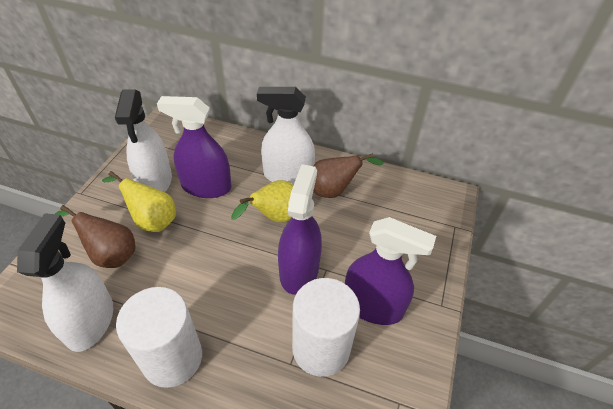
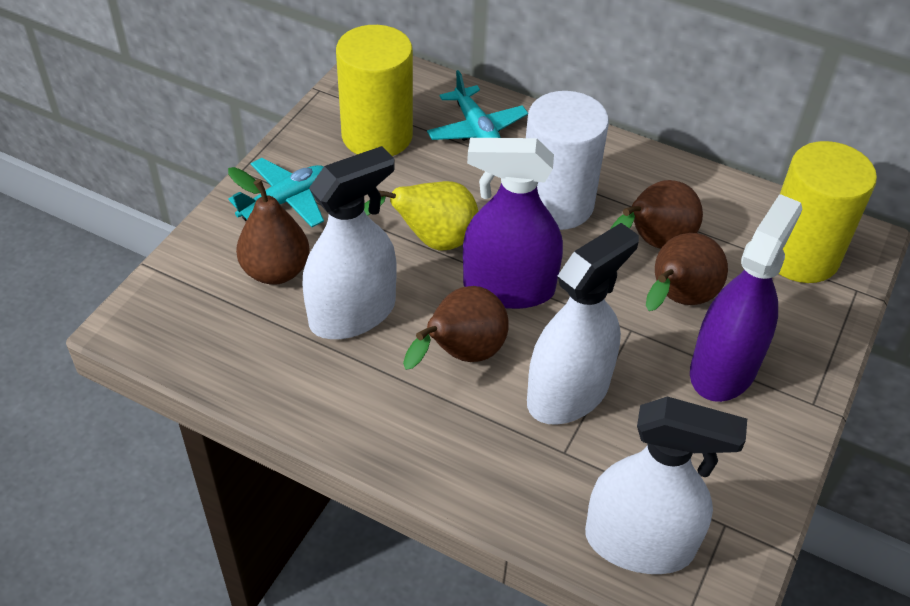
brown pear: [55,205,135,268] [313,153,383,198] = 2 -> [228,167,310,285] [403,286,509,370] [611,180,703,249] [646,233,728,311] = 4
purple spray bottle: [157,96,231,198] [278,164,322,295] [345,217,436,325] = 3 -> [463,138,563,309] [690,194,802,402] = 2
turquoise plane: none = 0 -> [228,158,324,227] [427,70,528,141] = 2
white cylinder: [116,287,202,388] [292,278,360,377] = 2 -> [526,91,609,230] = 1
yellow cylinder: none = 0 -> [336,25,413,156] [778,141,877,283] = 2
yellow pear: [102,171,176,232] [231,180,293,223] = 2 -> [364,181,478,250] = 1

